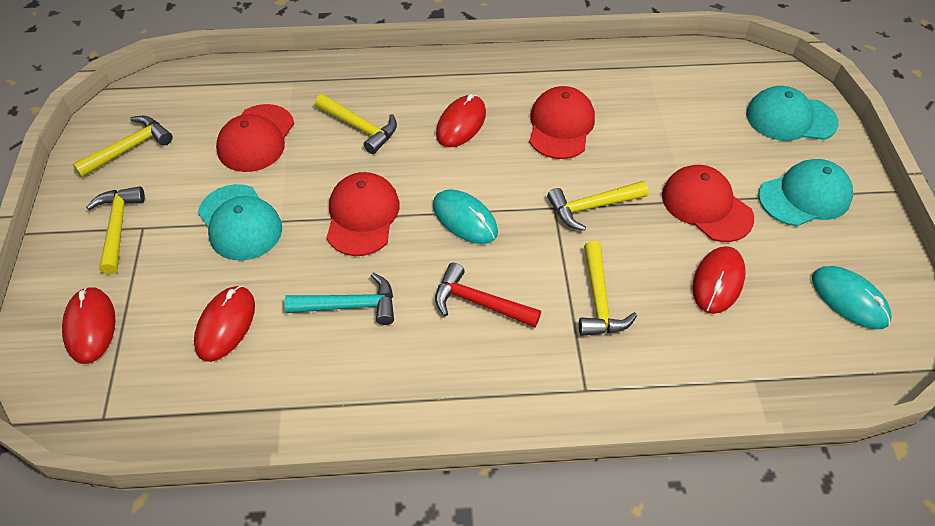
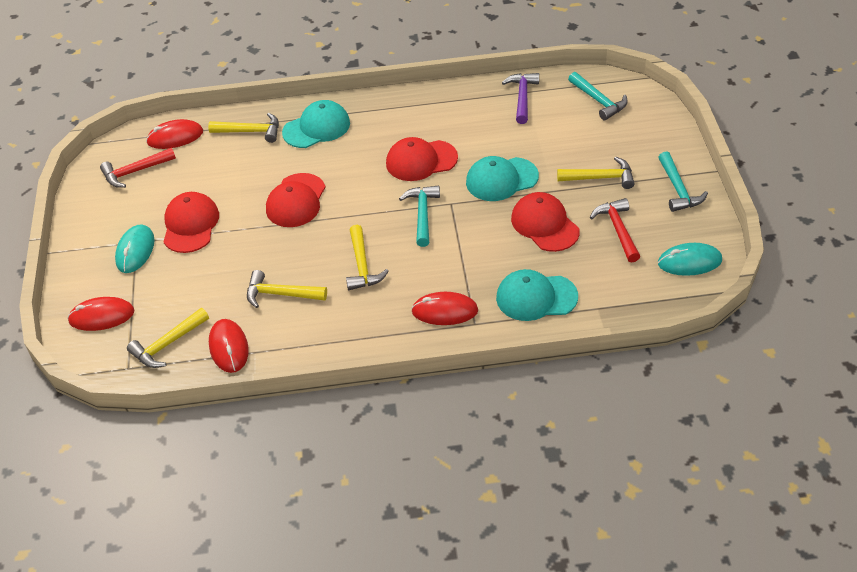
purple hammer: none = 0 -> [502,73,539,124] = 1
red hammer: [435,263,541,327] = 1 -> [100,148,176,188] [590,198,640,263] = 2
turquoise hammer: [284,272,394,325] = 1 -> [399,185,440,247] [568,72,628,120] [658,152,708,212] = 3

